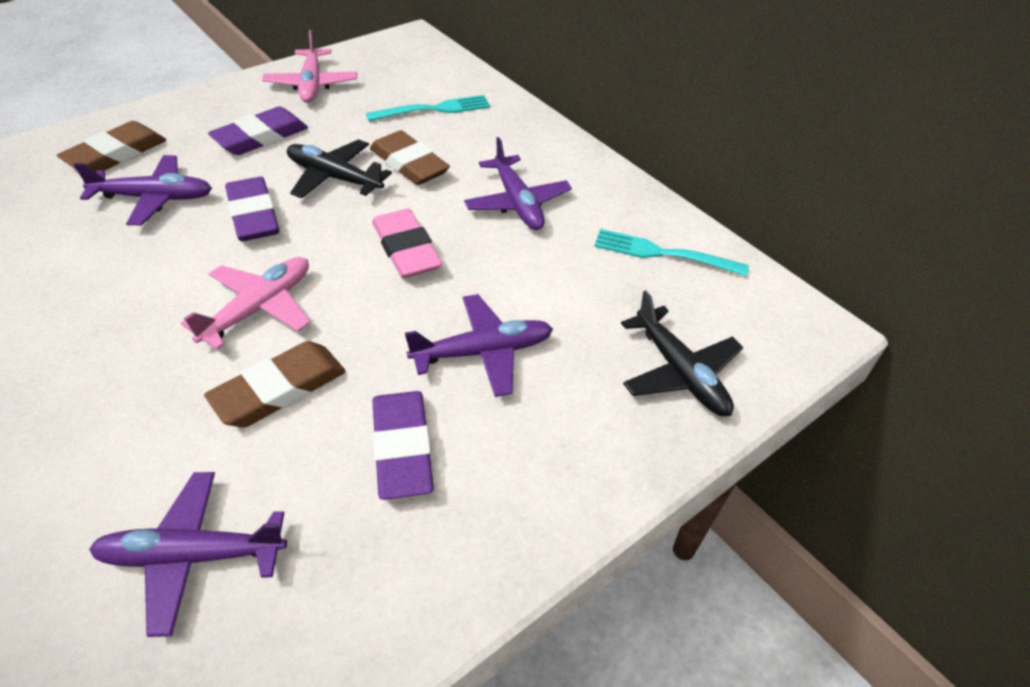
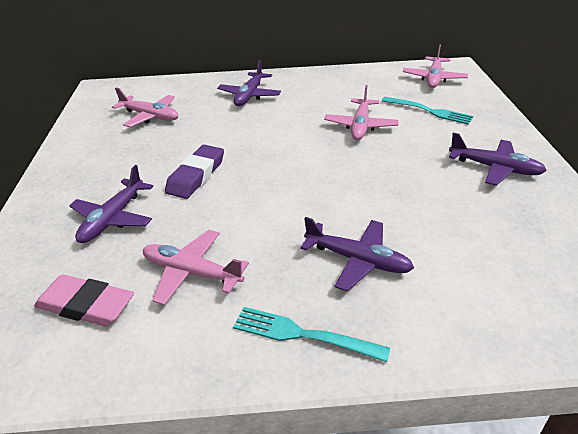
black plane: [287,139,392,199] [621,290,744,416] = 2 -> none = 0
brown eraser: [56,121,166,172] [204,341,346,427] [370,130,450,185] = 3 -> none = 0
pink plane: [181,257,310,350] [262,30,357,103] = 2 -> [112,87,178,127] [143,230,249,305] [324,85,399,140] [403,45,468,88] = 4
purple eraser: [208,106,308,155] [225,177,279,241] [372,391,434,500] = 3 -> [165,145,224,199] = 1

